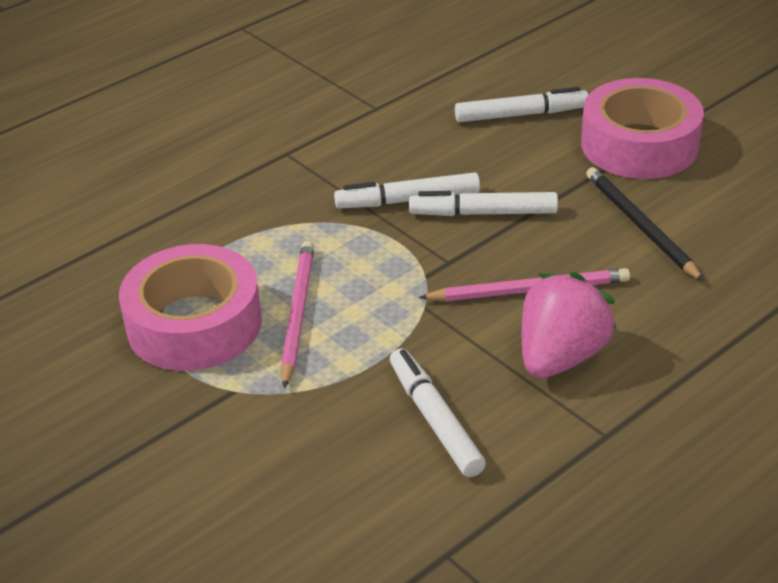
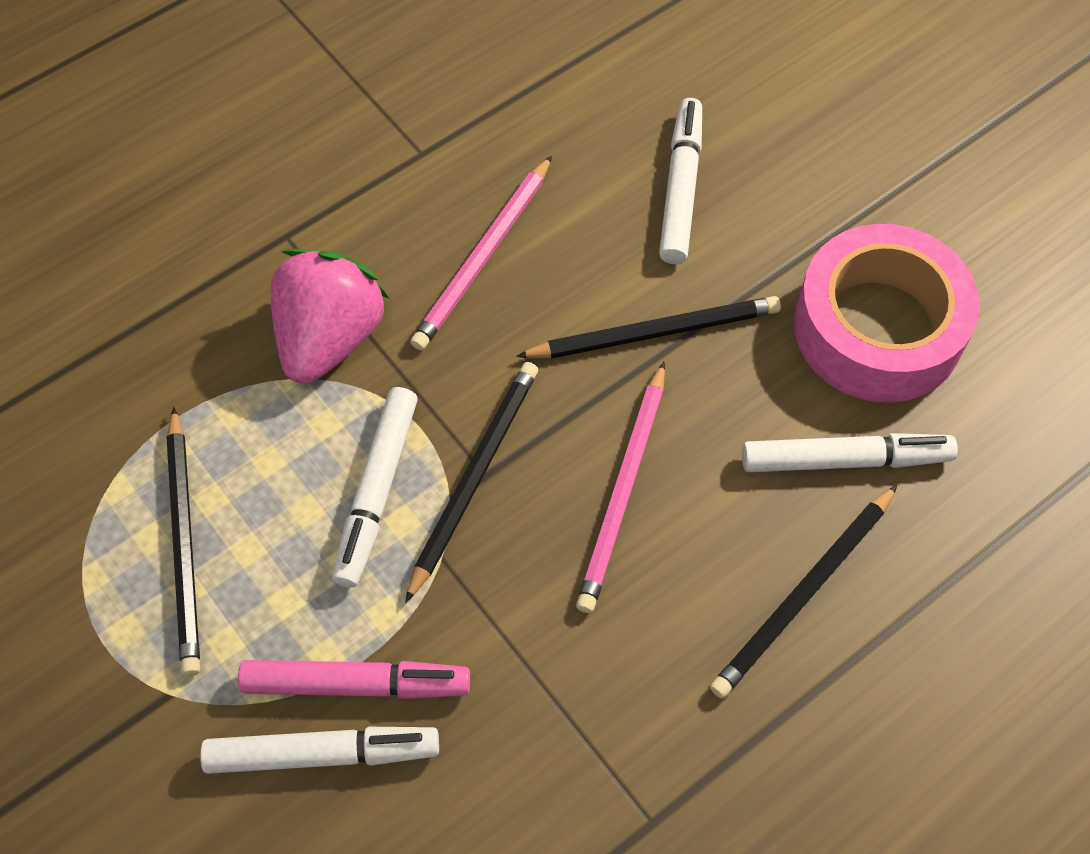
black pencil: [586,167,704,281] = 1 -> [166,407,200,676] [405,362,538,603] [516,296,781,359] [710,485,898,698] = 4
pink marker: none = 0 -> [238,660,470,699] = 1
pink tape: [119,244,262,371] [581,78,704,179] = 2 -> [794,224,980,403] = 1

